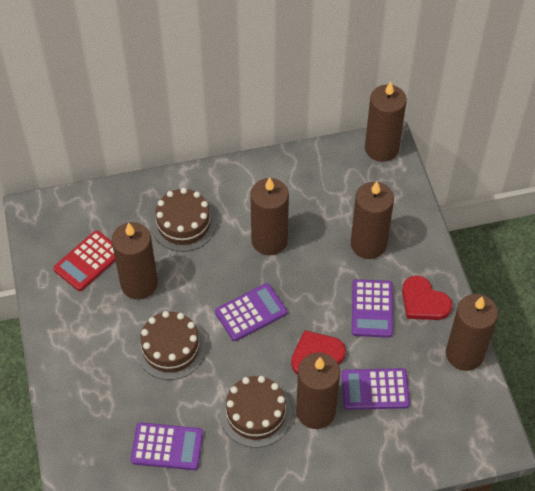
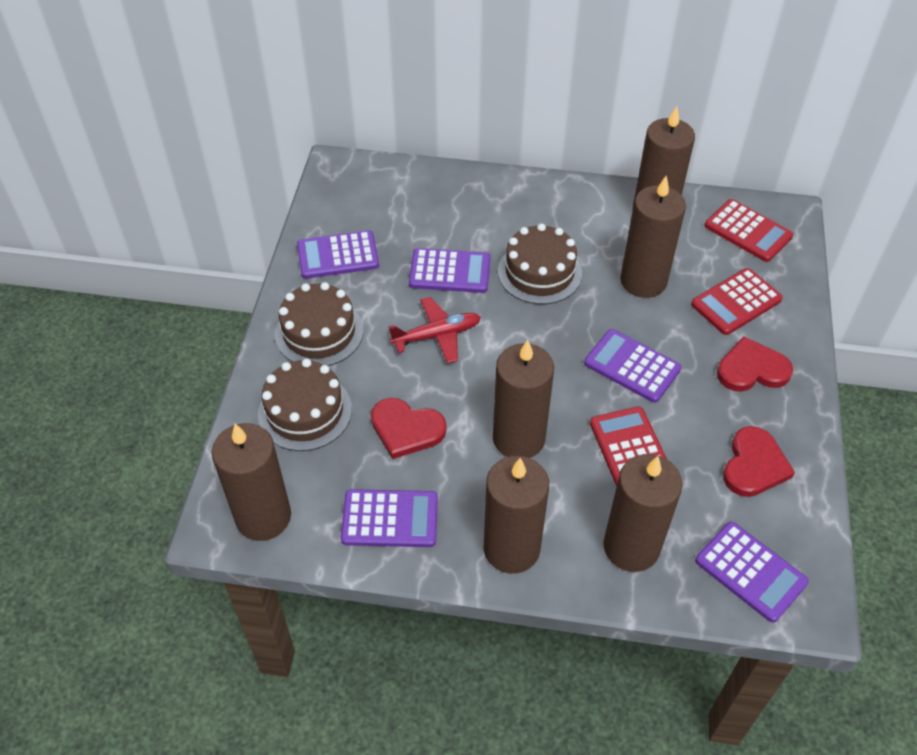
purple calculator: [131,423,203,470] [215,283,287,341] [341,368,410,410] [352,279,393,338] = 4 -> [297,230,379,279] [341,489,438,547] [409,248,491,293] [584,329,682,403] [695,522,809,623] = 5
red calculator: [53,230,115,291] = 1 -> [590,406,667,487] [691,268,783,335] [705,199,793,262] = 3
red heart: [291,330,346,375] [402,276,452,320] = 2 -> [371,398,447,459] [717,336,793,392] [723,426,795,497] = 3
red plane: none = 0 -> [389,297,481,364] = 1

